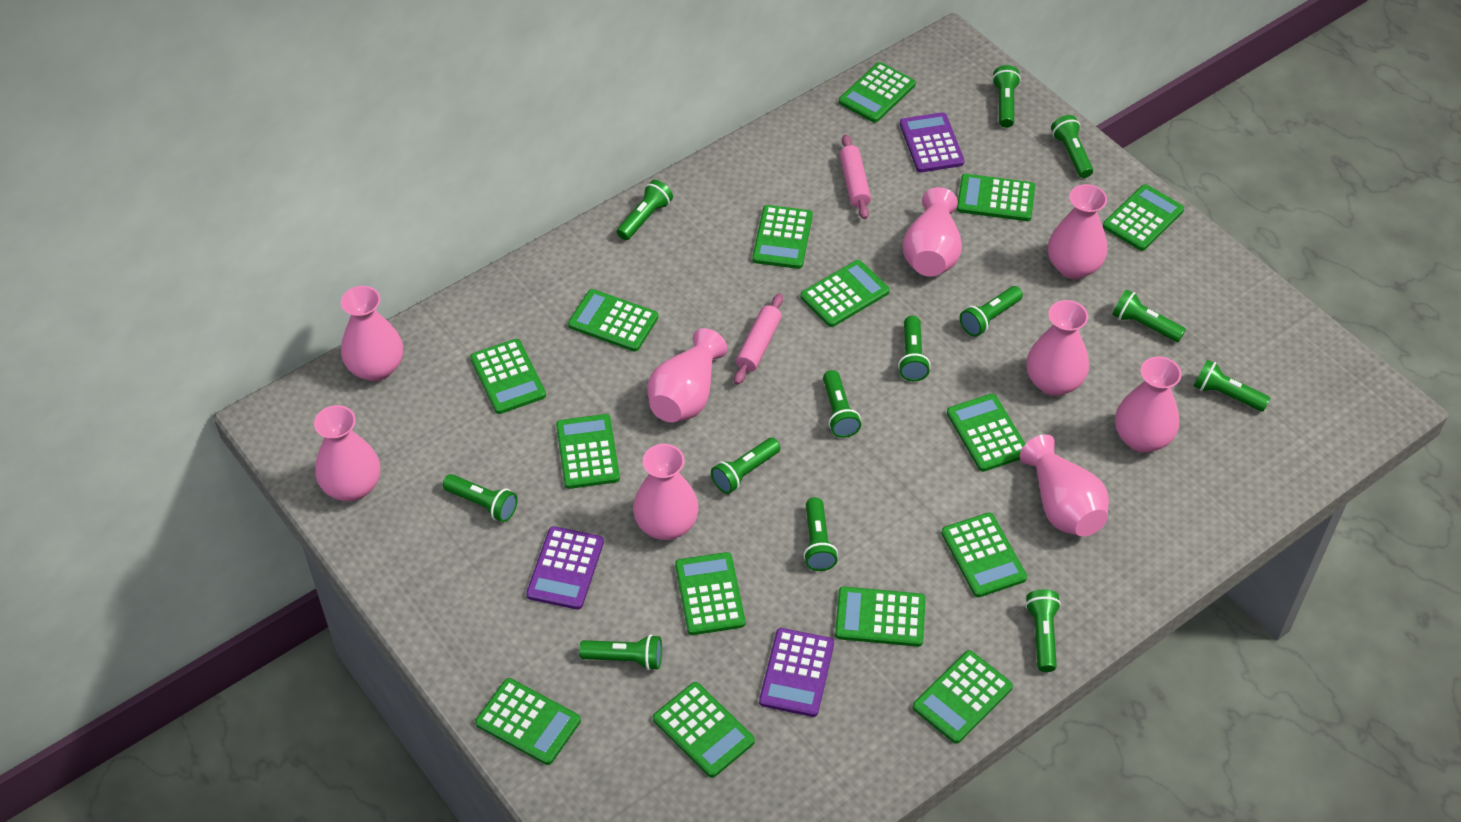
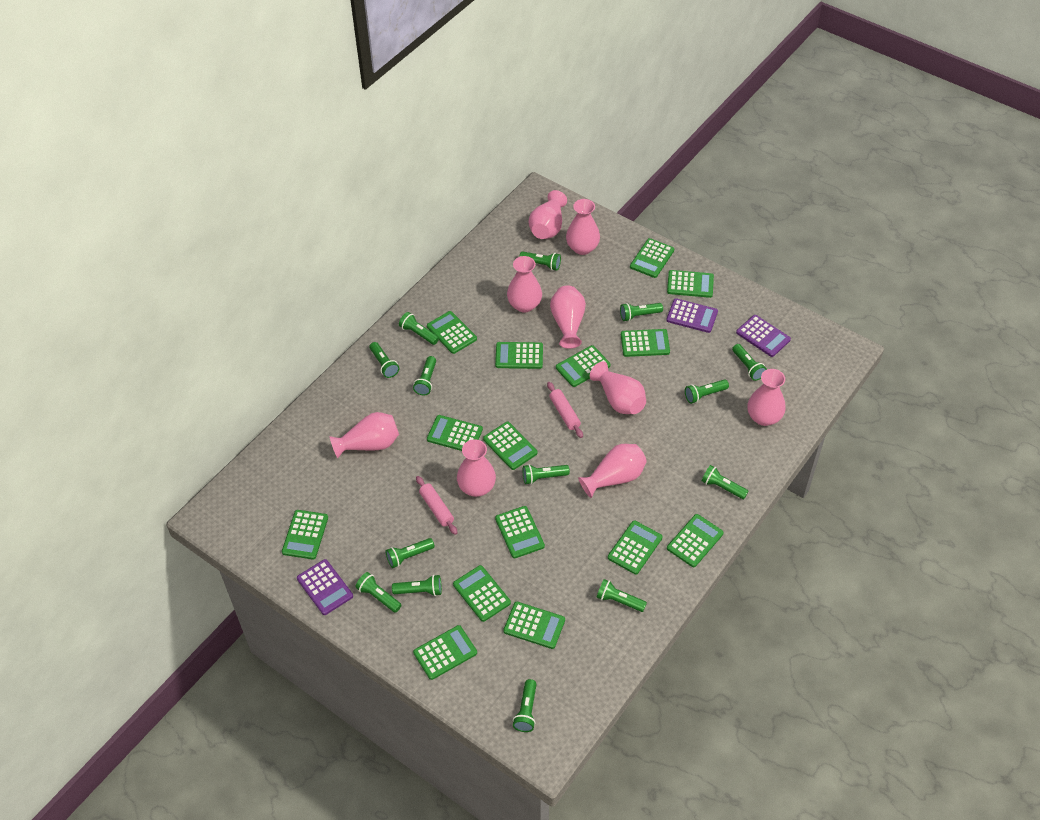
green flashlight: [443,474,518,522] [579,635,662,670] [617,180,673,240] [711,438,781,494] [803,497,838,571] [823,370,861,438] [898,316,930,381] [960,286,1023,337] [992,65,1021,128] [1025,589,1061,672] [1051,115,1093,178] [1112,290,1186,342] [1194,360,1270,412] = 13 -> [355,572,402,613] [369,342,399,378] [386,538,435,568] [392,575,442,596] [399,312,439,345] [413,356,436,396] [513,679,537,732] [519,251,561,271] [522,464,570,484] [596,579,647,612] [620,303,663,321] [685,379,729,404] [702,465,749,499] [732,344,767,381] = 14

